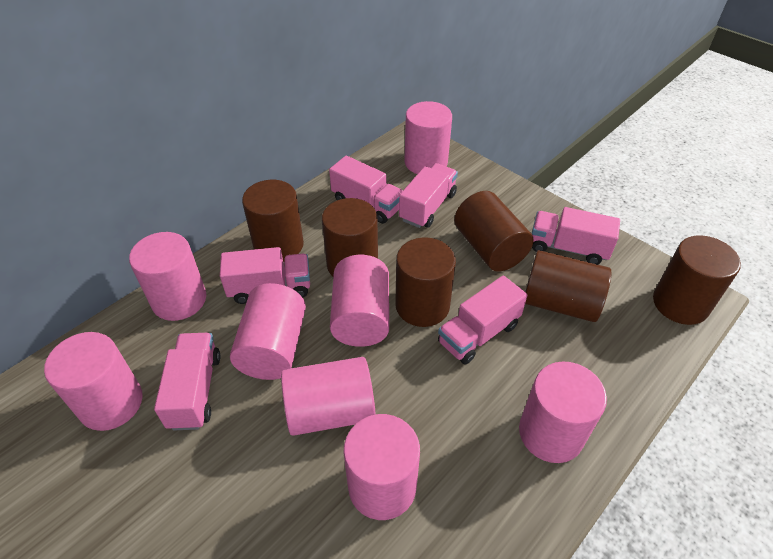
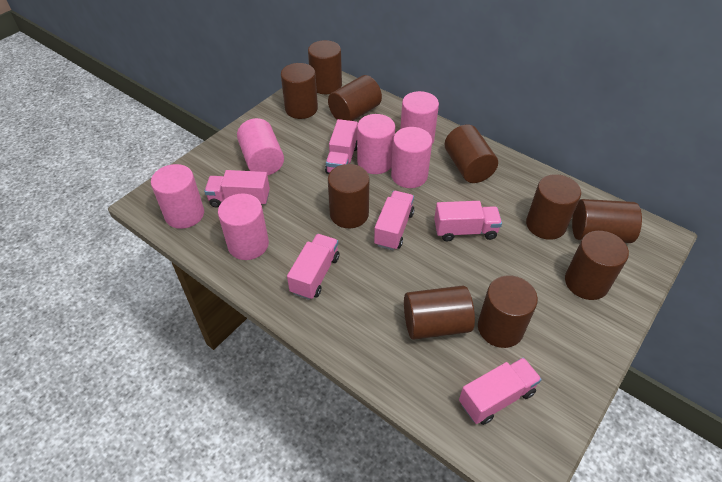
brown cylinder: [242,180,304,262] [322,198,378,277] [395,237,456,327] [454,191,533,272] [525,250,612,322] [653,235,741,325] = 6 -> [281,63,318,119] [308,40,342,94] [328,75,382,121] [328,164,369,228] [404,286,475,340] [445,125,498,183] [478,275,538,348] [526,174,581,240] [565,231,629,300] [572,199,642,243] = 10
pink cylinder: [44,332,143,431] [129,232,206,321] [230,283,306,380] [281,357,376,436] [330,255,389,347] [344,414,420,520] [404,101,452,174] [519,362,607,463] = 8 -> [151,164,204,229] [218,193,269,260] [237,118,284,176] [357,114,395,174] [391,127,432,188] [400,91,439,144] = 6

